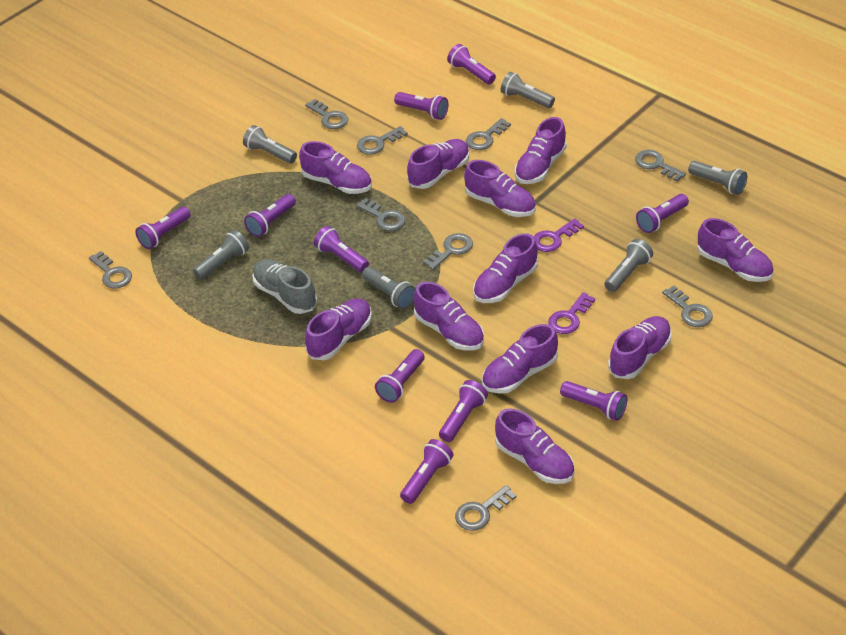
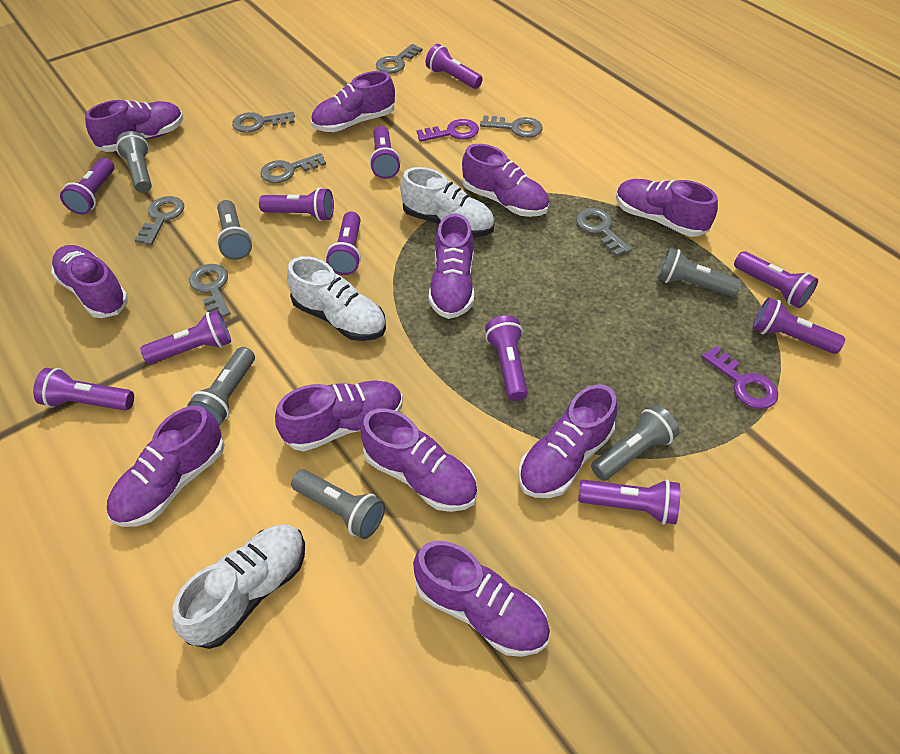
grey key: [89,251,132,289] [305,99,348,129] [356,198,405,231] [357,126,408,154] [423,233,473,270] [455,485,517,531] [466,118,511,150] [635,150,686,181] [662,286,713,327] = 9 -> [135,196,184,245] [189,264,230,317] [232,112,295,133] [260,153,326,183] [376,44,423,73] [480,115,543,138] [576,208,632,257] = 7
grey shoe: [252,259,317,314] = 1 -> none = 0
purple flashlight: [135,207,191,249] [244,194,296,237] [314,226,369,272] [375,349,425,403] [394,92,448,120] [400,439,454,504] [439,380,488,442] [447,44,496,84] [560,381,627,421] [636,194,689,233] = 10 -> [33,368,134,411] [60,158,114,214] [140,310,231,364] [259,188,334,221] [326,212,361,275] [369,126,401,179] [426,44,483,89] [485,316,528,401] [578,480,680,525] [734,251,818,308] [753,297,845,354] = 11
white shoe: none = 0 -> [172,524,305,649] [287,256,386,341] [400,167,495,237] = 3

